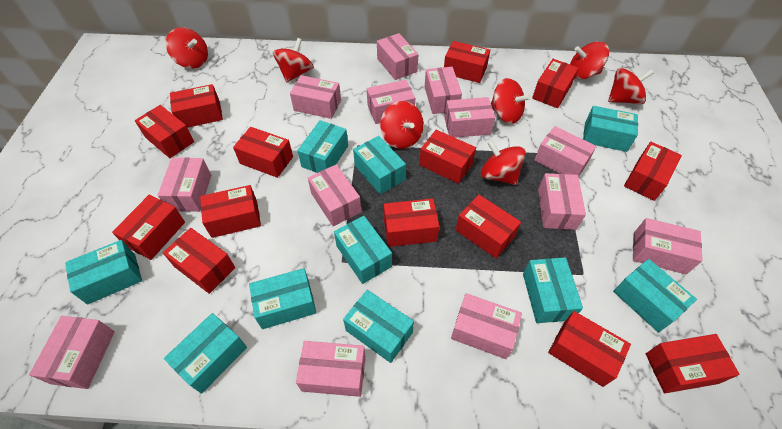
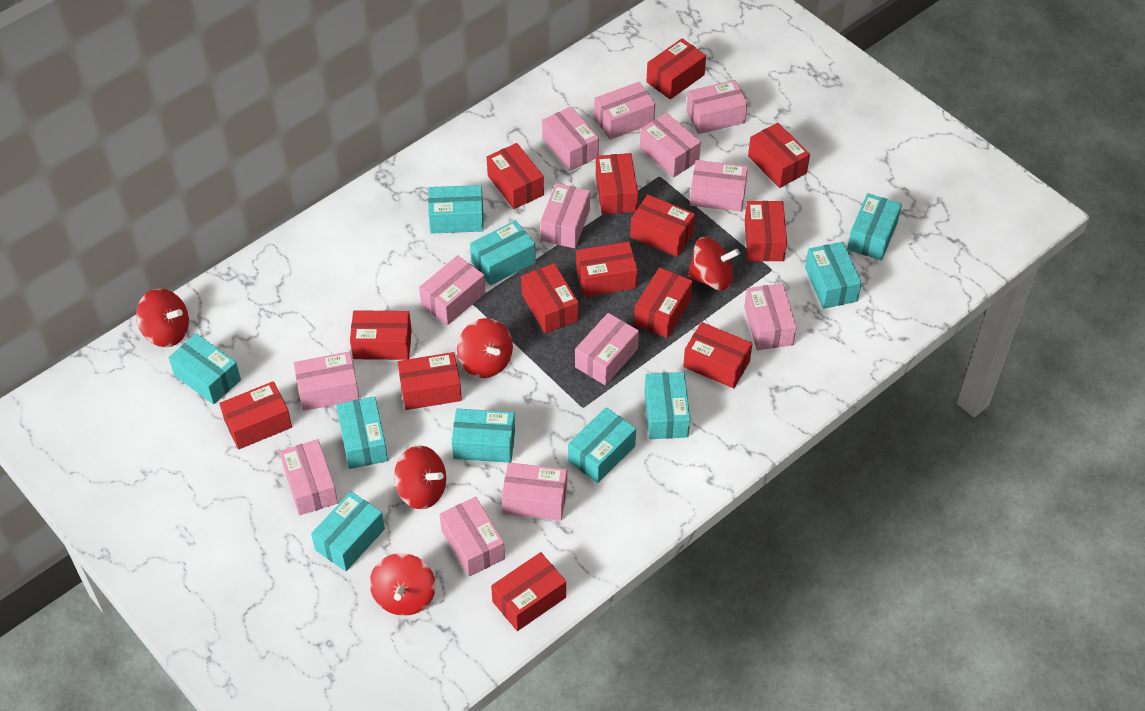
red spinning top: [166,27,208,69] [273,38,314,83] [380,101,424,149] [481,140,526,185] [491,78,531,124] [570,42,609,80] [608,68,654,104] = 7 -> [136,288,189,347] [369,553,436,616] [394,445,446,509] [457,318,513,378] [688,237,740,291] = 5

